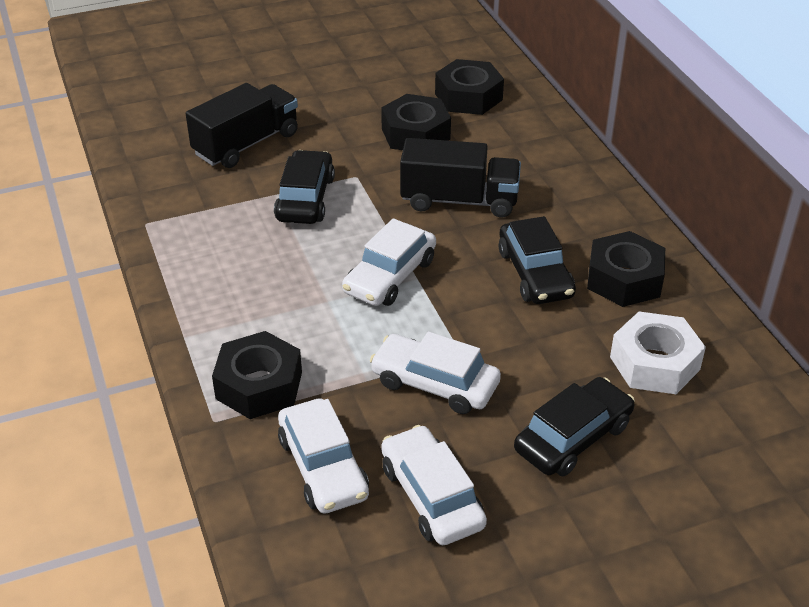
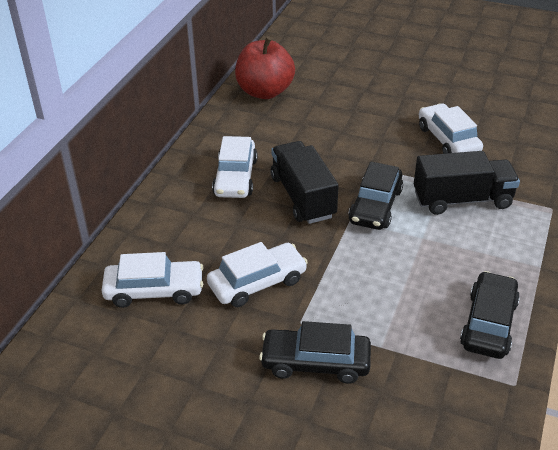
black nut: [212,331,302,419] [381,94,451,150] [435,59,504,115] [587,231,665,307] = 4 -> none = 0
red apple: none = 0 -> [235,36,295,99] = 1
white nut: [610,312,706,394] = 1 -> none = 0

